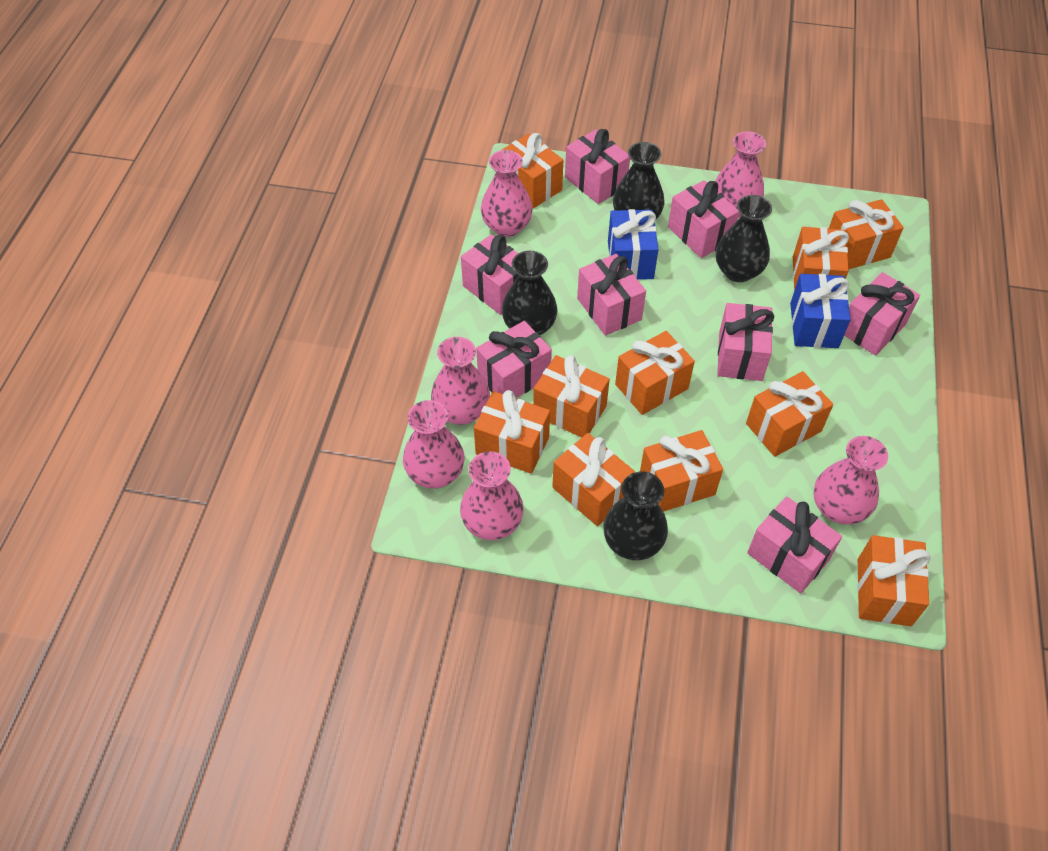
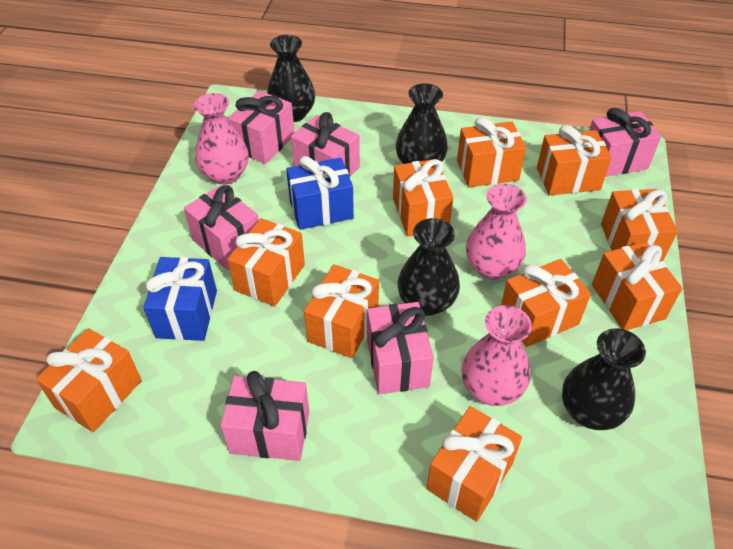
pink gift: [461,234,518,315] [476,321,552,398] [565,129,630,204] [577,254,646,336] [668,180,739,258] [717,303,774,381] [747,496,842,593] [844,272,920,356] = 8 -> [184,185,259,270] [220,371,309,461] [228,91,295,164] [291,112,360,177] [367,302,434,394] [589,108,661,177] = 6
pink vase: [403,400,464,489] [431,337,490,425] [460,451,524,540] [481,150,533,237] [715,131,766,218] [814,436,888,524] = 6 -> [194,93,249,185] [461,305,532,406] [466,184,527,280] = 3

